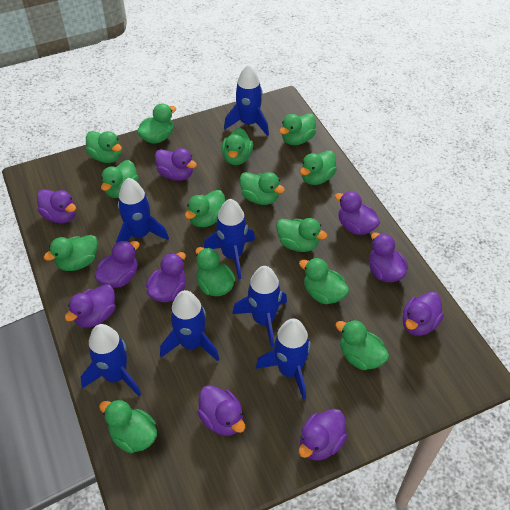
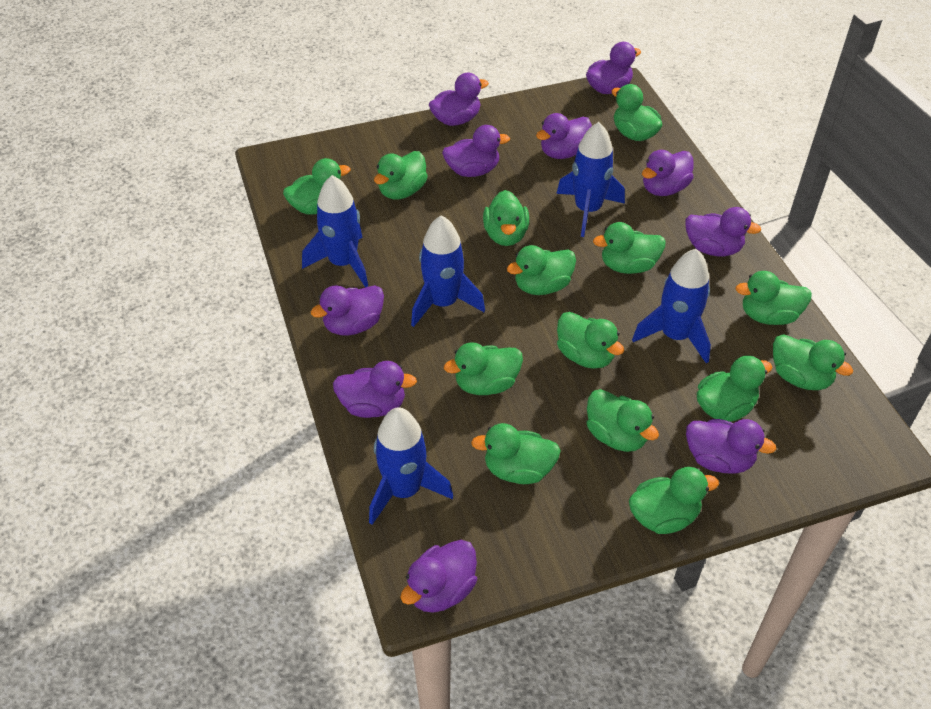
blue rocket: [80,324,141,397] [116,178,169,243] [160,290,219,361] [204,199,255,279] [224,64,269,136] [232,266,287,348] [256,318,311,400] = 7 -> [302,175,368,287] [369,407,453,525] [411,215,485,327] [556,122,625,237] [632,249,711,364] = 5

